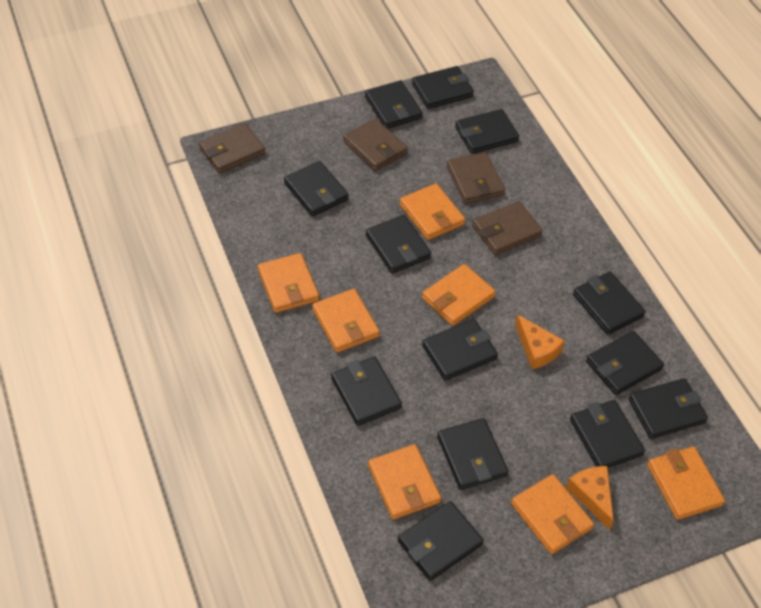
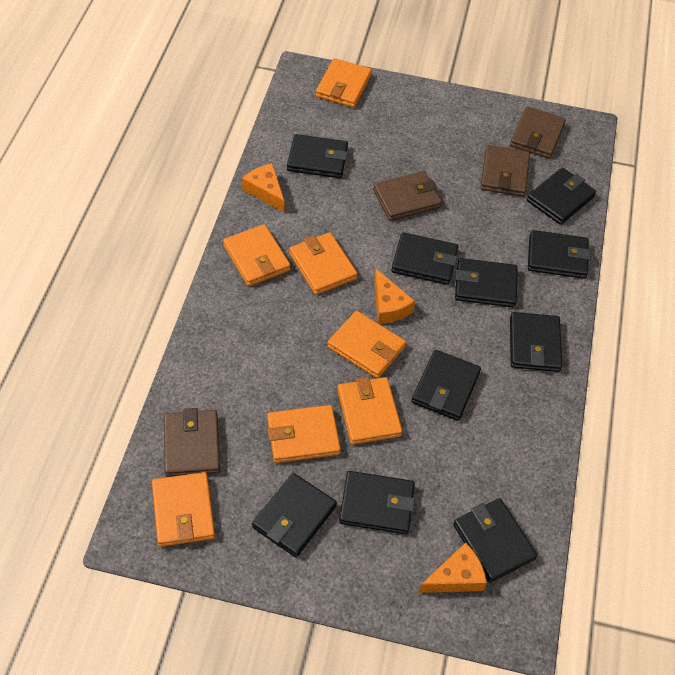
black wallet: [284,161,349,217] [331,357,402,426] [365,80,422,129] [366,215,431,274] [398,501,484,581] [412,66,474,109] [422,319,498,381] [437,418,508,490] [455,109,519,154] [570,400,645,468] [573,272,646,335] [586,331,664,395] [629,378,708,439] = 13 -> [252,473,337,557] [287,134,348,178] [339,471,415,534] [391,232,458,285] [412,350,481,421] [453,498,537,582] [455,258,518,307] [510,312,562,372] [527,168,596,225] [528,230,591,279] = 10
orange cheese: [515,314,565,369] [566,466,614,530] = 2 -> [242,163,285,213] [374,269,415,324] [419,542,487,593] = 3

